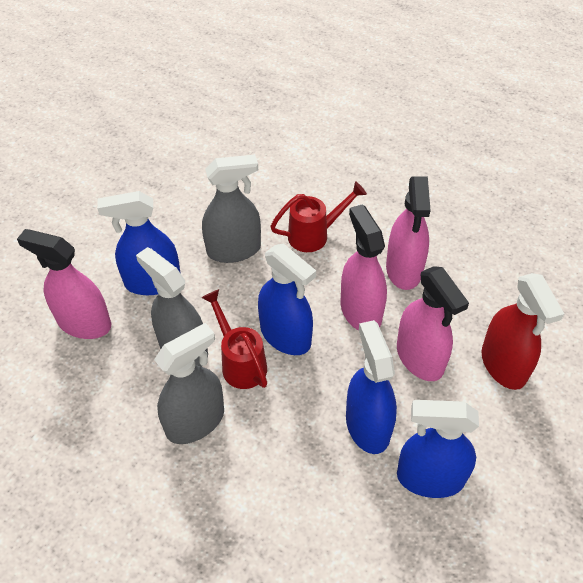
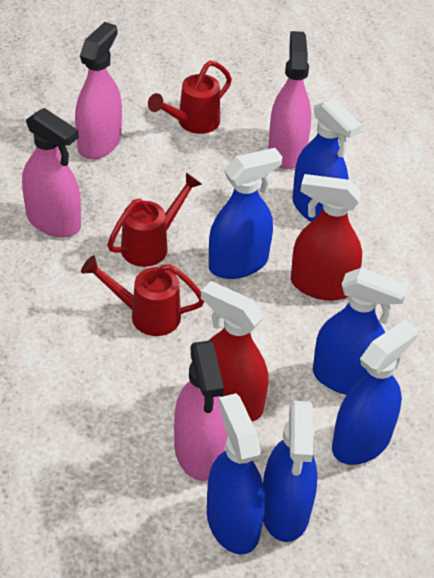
blue spray bottle: [97,191,181,295] [258,243,316,355] [346,320,397,454] [397,400,479,498] = 4 -> [207,393,265,555] [209,148,282,279] [263,401,317,542] [292,98,362,222] [313,268,408,395] [332,319,418,465] = 6
grey spray bottle: [136,247,208,367] [154,323,224,444] [202,155,261,263] = 3 -> none = 0
red spray bottle: [481,273,564,390] = 1 -> [201,281,268,422] [291,174,362,301] = 2
red watering can: [201,289,267,389] [270,181,367,252] = 2 -> [81,256,204,336] [107,173,202,267] [148,61,232,134] = 3

